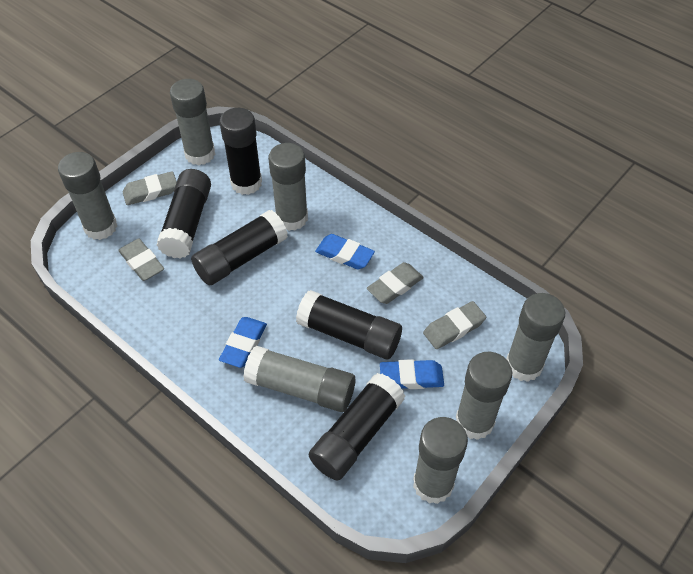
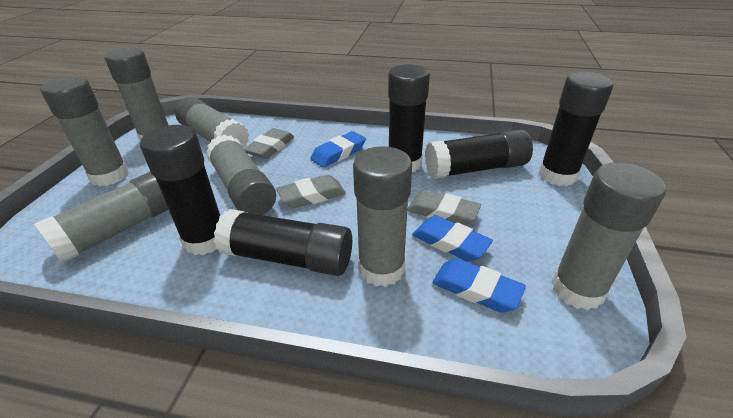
grey eraser: [118,239,164,281] [123,171,177,205] [367,262,424,304] [423,301,486,349] = 4 -> [244,128,294,159] [276,175,346,208] [407,190,481,226] = 3

